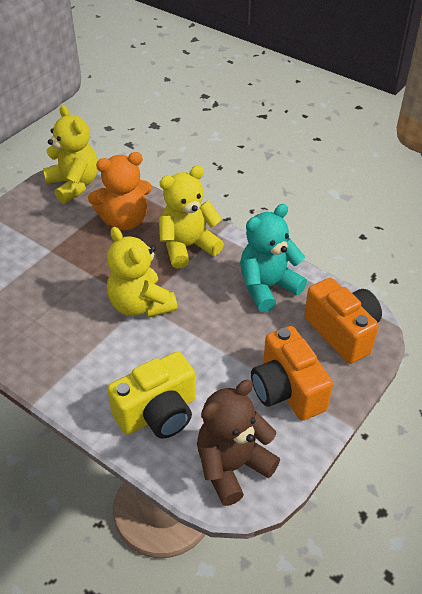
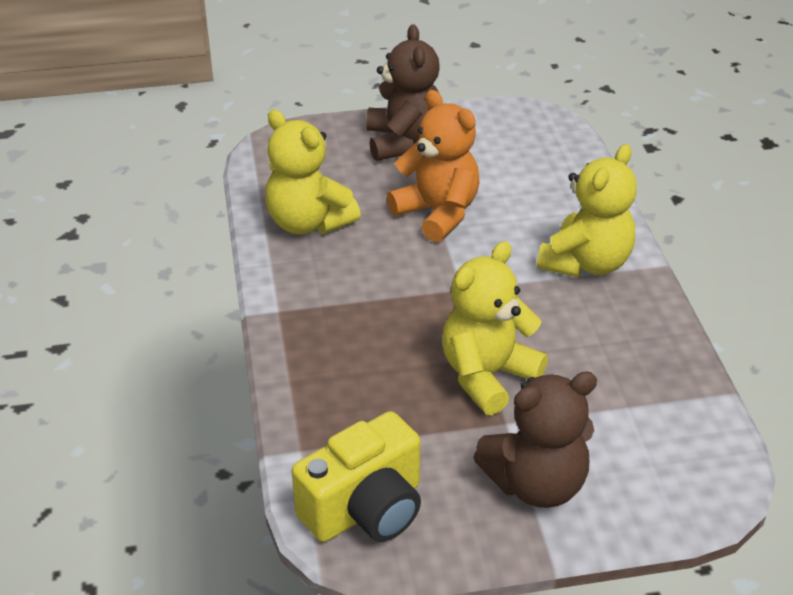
brown teddy bear: [197,380,280,506] = 1 -> [366,24,440,161] [473,371,597,508] = 2
orange camera: [251,326,333,420] [304,278,382,364] = 2 -> none = 0
turquoise teddy bear: [240,204,307,312] = 1 -> none = 0

